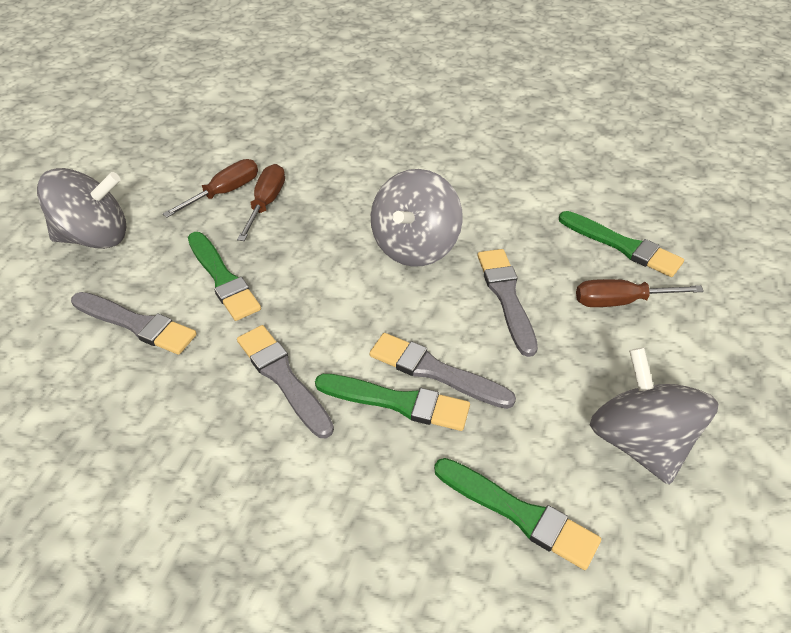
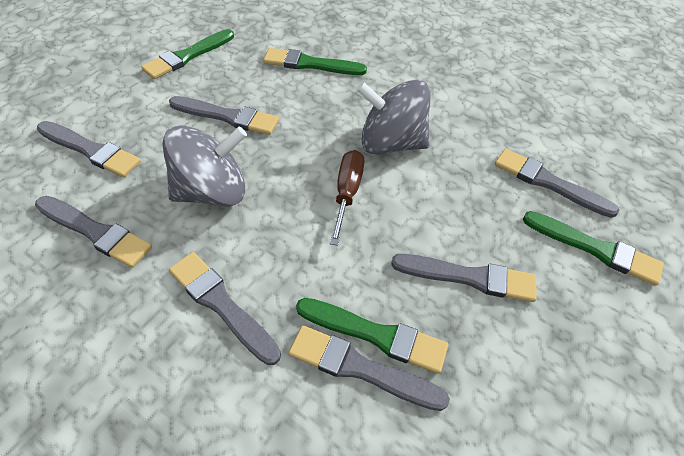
brown screwdriver: [163,159,258,218] [237,164,285,241] [576,279,704,307] = 3 -> [330,150,364,246] = 1
grey brush: [71,292,197,355] [237,325,334,438] [370,333,516,409] [478,249,538,357] = 4 -> [35,196,152,268] [37,121,141,177] [169,96,279,135] [169,252,281,365] [289,326,450,411] [391,254,537,302] [495,149,619,218] = 7
grey spinning top: [37,168,126,249] [371,169,463,267] [590,347,719,484] = 3 -> [162,125,247,207] [356,79,431,155] = 2

